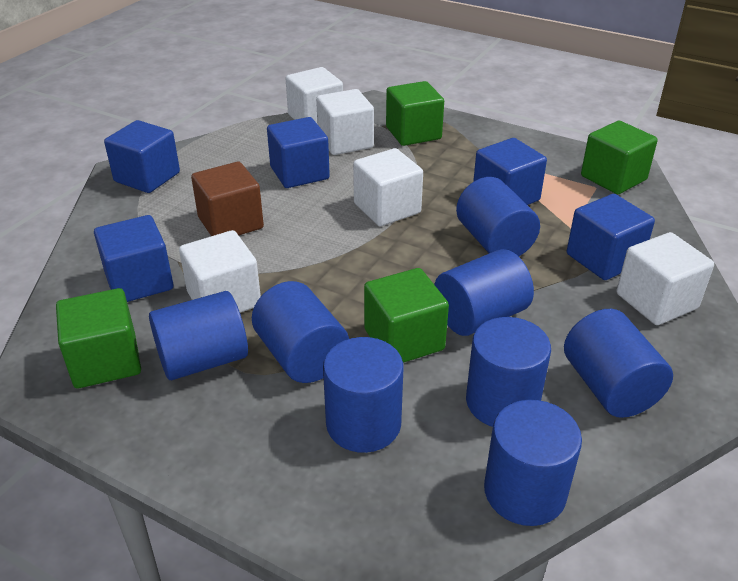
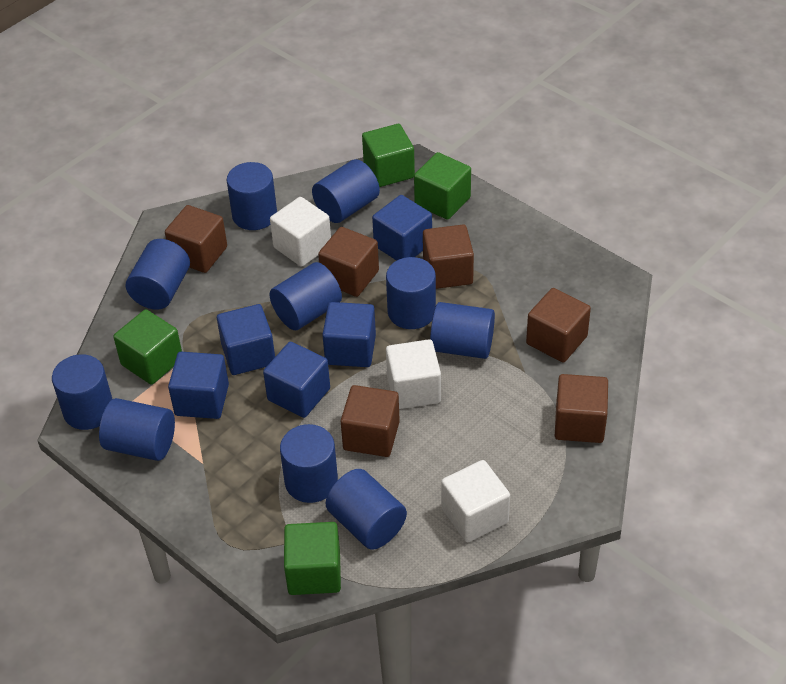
blue cylinder: [149,291,248,380] [252,281,349,383] [323,337,403,453] [434,249,534,336] [456,177,540,256] [466,317,551,427] [484,400,582,526] [564,309,673,418] = 8 -> [52,354,112,430] [99,398,175,461] [126,239,190,310] [227,162,277,230] [270,262,342,330] [280,424,338,503] [312,159,380,223] [326,469,407,550] [386,257,436,329] [430,302,495,359] = 10
brown cube: [191,162,264,236] = 1 -> [165,205,227,273] [318,227,379,297] [341,385,400,457] [423,225,474,289] [526,288,591,362] [555,374,608,443] = 6
white cube: [179,230,261,313] [285,67,343,123] [316,89,374,155] [353,148,423,226] [616,232,714,325] = 5 -> [270,197,331,267] [386,339,441,409] [441,460,510,542] = 3

